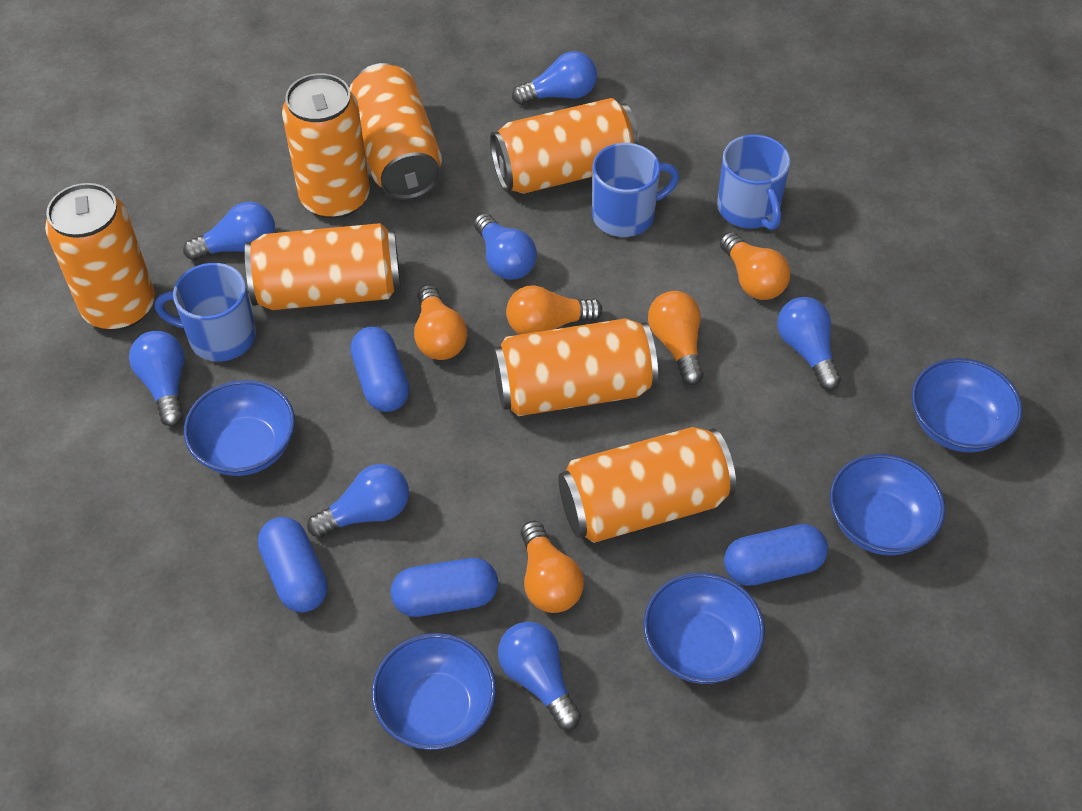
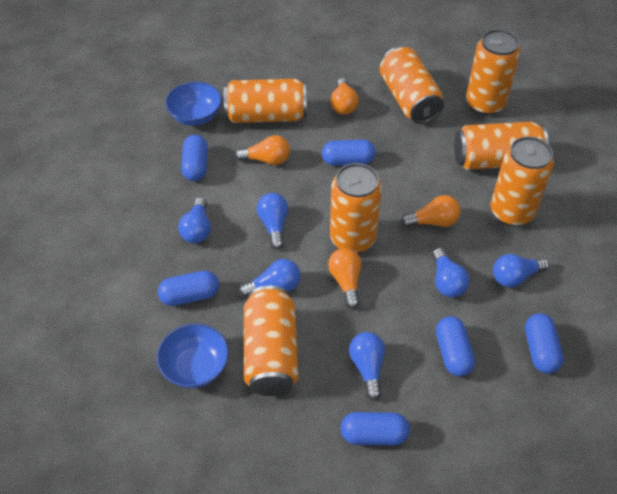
blue bowl: [184,380,295,476] [372,633,496,750] [643,573,765,684] [830,454,945,555] [911,358,1023,452] = 5 -> [157,324,229,388] [165,81,222,126] = 2
blue capsule: [258,517,328,613] [350,327,409,412] [391,558,498,617] [724,524,828,586] = 4 -> [158,271,219,306] [181,135,208,181] [322,140,376,166] [341,412,410,445] [436,316,475,376] [525,313,564,374] = 6
blue light bulb: [129,331,184,426] [183,202,275,261] [307,464,409,538] [474,213,537,280] [498,622,581,730] [512,51,597,105] [777,297,841,390] = 7 -> [178,197,211,243] [239,259,300,297] [257,193,288,250] [349,332,385,400] [432,248,469,298] [493,254,549,287] = 6
blue mug: [155,263,256,361] [592,143,679,237] [717,134,790,230] = 3 -> none = 0
orange light bulb: [414,285,467,360] [506,285,603,335] [521,521,584,613] [648,291,704,385] [720,232,790,300] = 5 -> [235,135,290,165] [328,248,361,309] [330,78,359,115] [401,195,461,227] = 4

